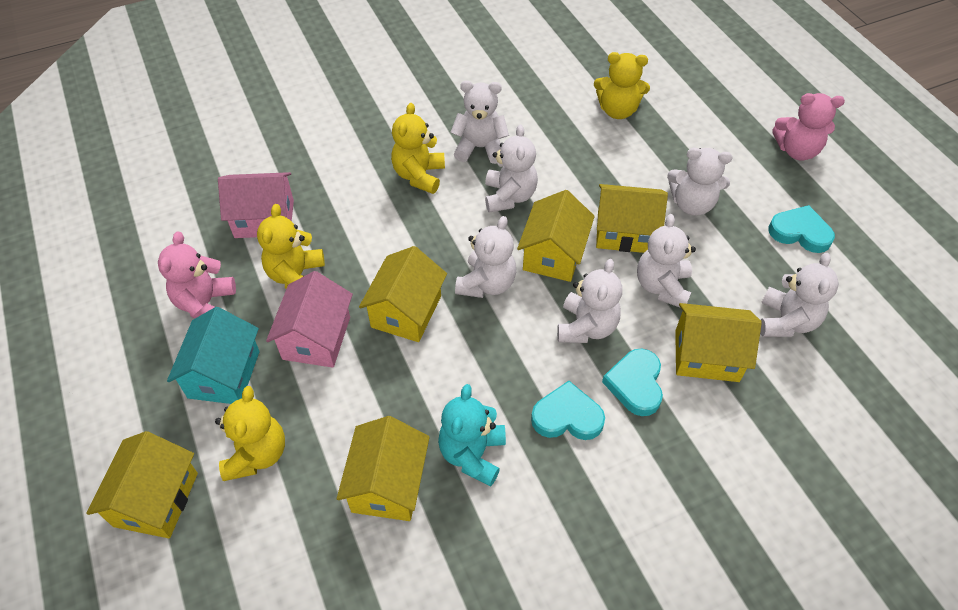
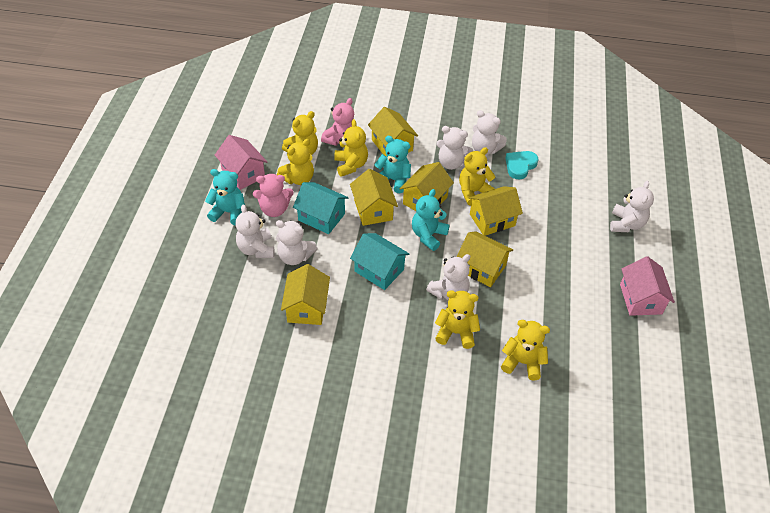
turquoise heart: [531,381,605,440] [602,348,663,416] [768,205,835,253] = 3 -> [506,151,538,180] = 1
turquoise house: [167,307,260,404] = 1 -> [293,182,349,234] [350,233,409,290] = 2
turquoise teddy bear: [438,384,506,486] = 1 -> [205,169,245,225] [374,136,411,193] [412,189,450,251] = 3
white teddy bear: [450,81,509,164] [455,216,516,298] [485,125,538,213] [557,259,622,343] [637,214,696,308] [667,148,732,216] [760,253,839,337] = 7 -> [236,204,275,258] [276,220,317,265] [426,254,470,300] [436,126,473,170] [472,110,507,155] [610,181,654,232] = 6
yellow teddy bear: [215,386,285,481] [257,204,325,289] [391,103,445,194] [594,52,650,119] = 4 -> [277,139,314,185] [282,111,318,155] [334,119,368,177] [435,290,480,349] [459,147,495,206] [501,320,550,380] = 6

